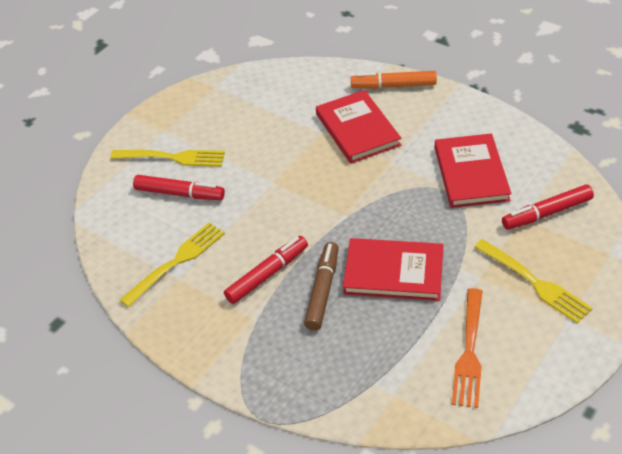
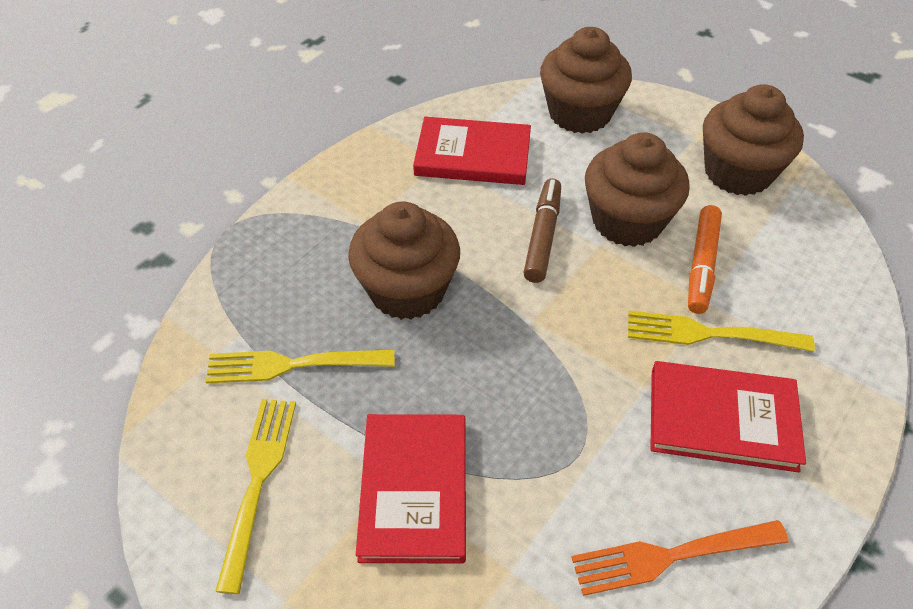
brown cupcake: none = 0 -> [348,202,460,320] [540,27,632,134] [585,132,690,247] [703,84,804,196] = 4
red marker: [133,175,225,200] [224,236,308,304] [502,184,594,230] = 3 -> none = 0

